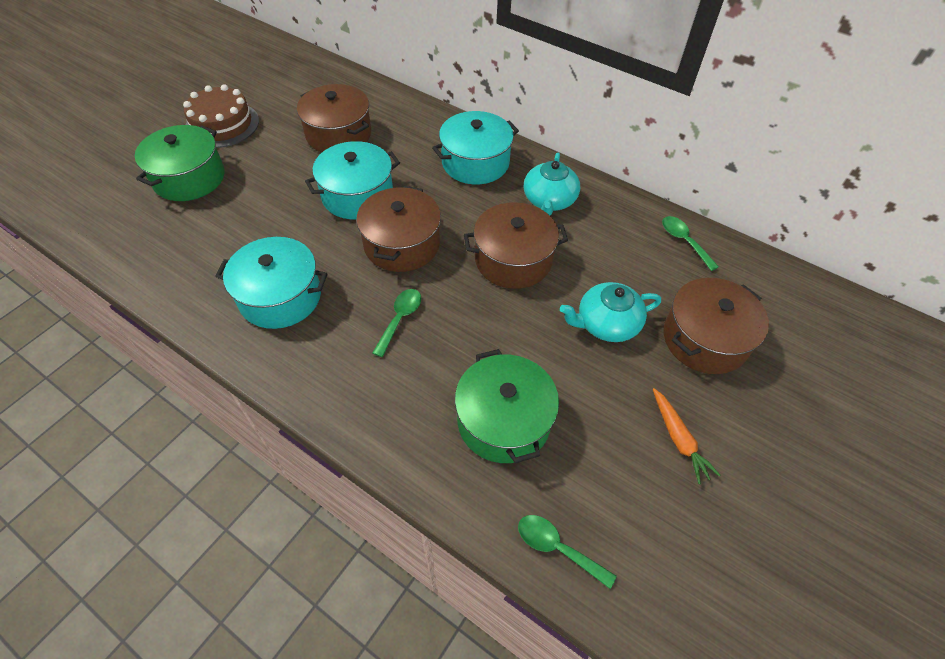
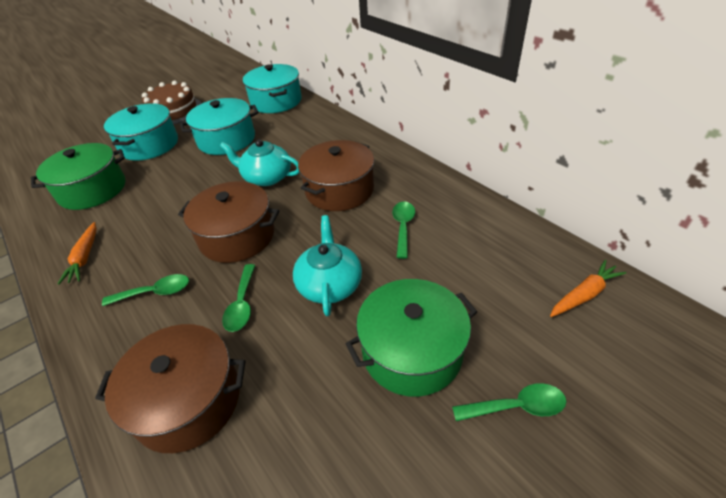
brown pot: [297,84,371,152] [356,186,441,272] [464,202,568,289] [664,278,769,374] = 4 -> [95,324,245,453] [178,181,279,263] [298,140,374,211] = 3
green spoon: [372,289,421,357] [518,515,617,589] [662,216,719,271] = 3 -> [102,274,189,306] [222,264,255,332] [392,202,415,259] [452,383,567,421] = 4
orange carrot: [653,388,721,484] = 1 -> [57,222,97,285] [550,260,626,317] = 2

